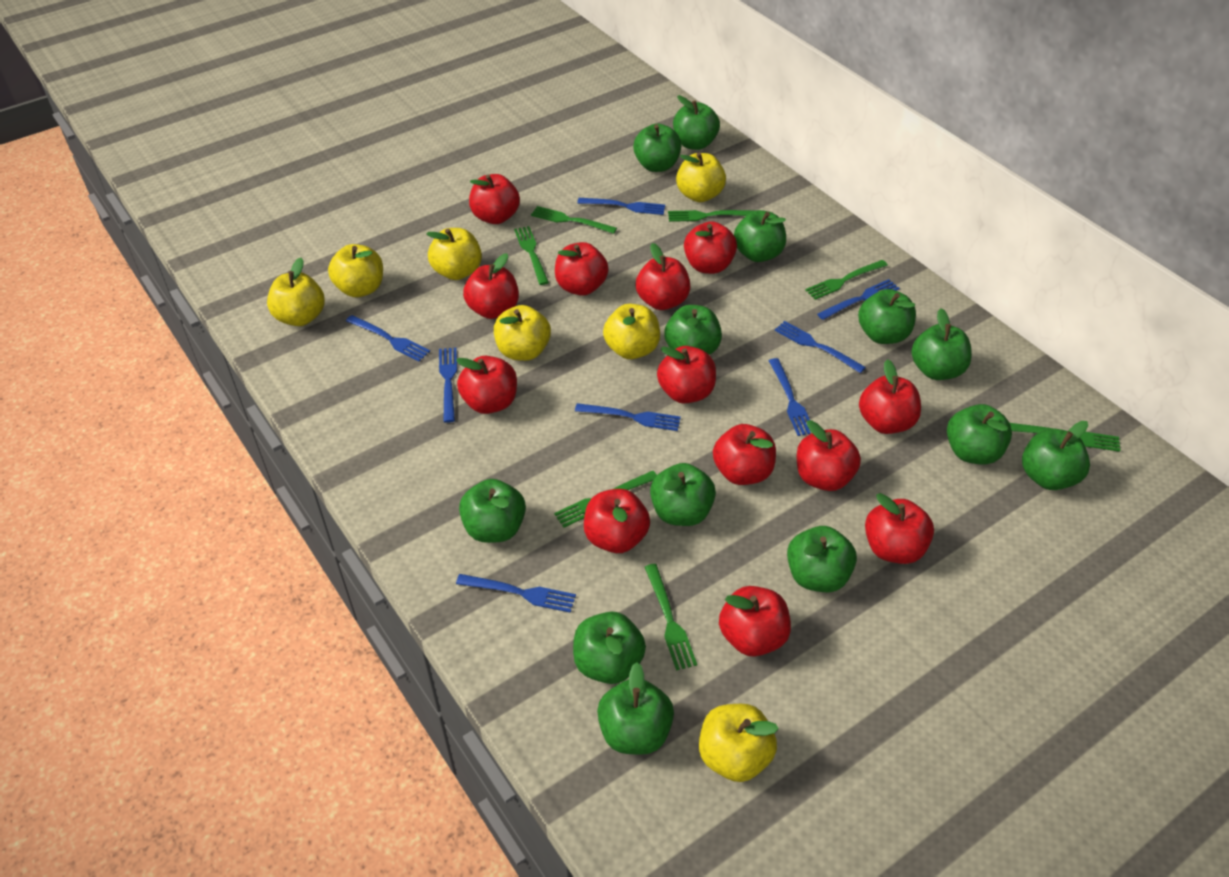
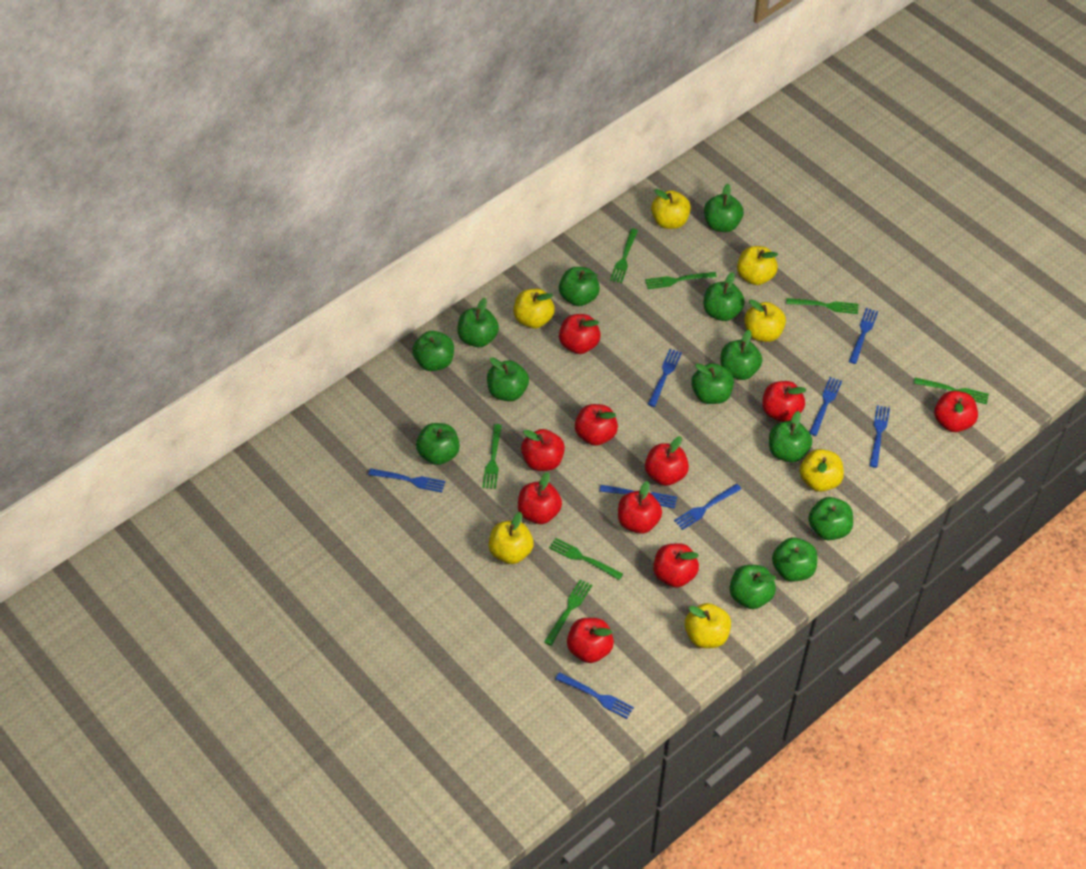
red apple: [456,356,517,414] [463,253,519,319] [469,174,520,224] [555,242,609,296] [584,489,650,553] [636,243,690,310] [657,346,716,403] [684,221,737,274] [713,424,776,485] [719,586,791,656] [797,420,861,491] [859,359,921,434] [865,493,934,564] = 13 -> [518,472,562,524] [521,429,565,471] [559,314,601,354] [567,618,614,663] [575,404,618,446] [618,481,662,534] [645,436,689,486] [653,543,699,588] [762,381,806,422] [934,391,978,432] = 10

